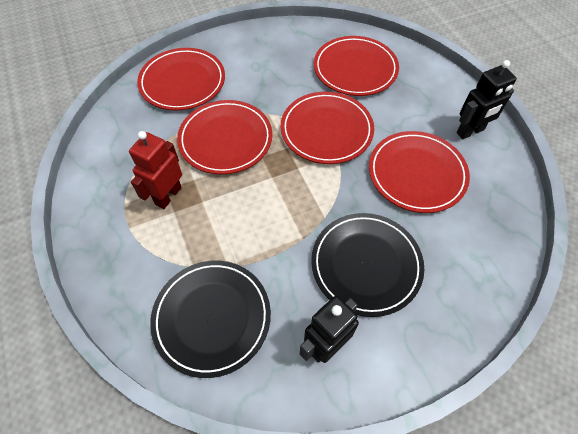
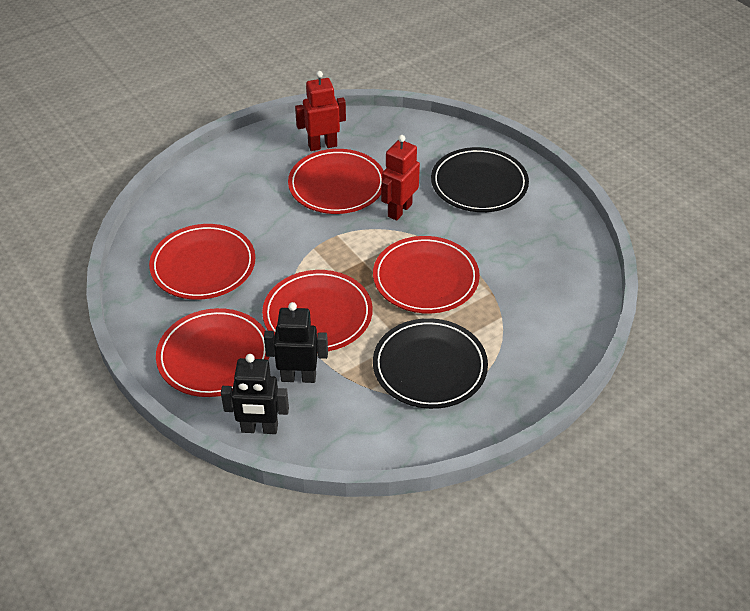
red robot: [129,131,182,209] = 1 -> [295,71,346,151] [381,135,420,221] = 2

